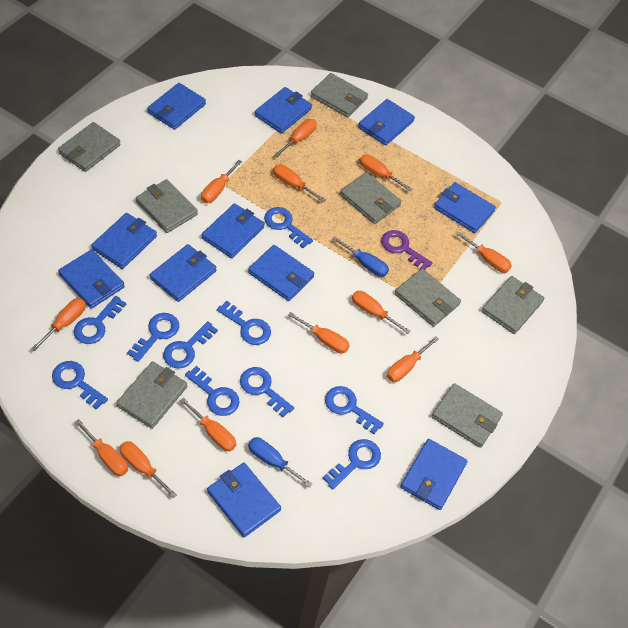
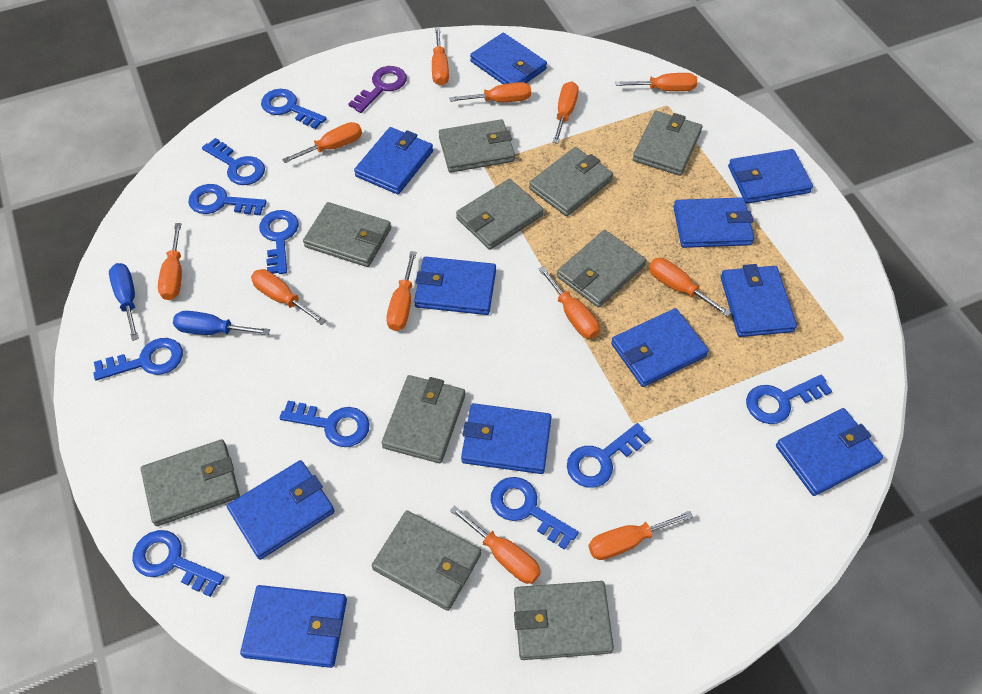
grey wallet: [58,122,121,172] [116,361,188,429] [136,179,198,233] [310,73,368,118] [340,172,401,224] [395,268,461,327] [431,383,503,448] [482,276,544,334] = 8 -> [141,439,240,526] [303,202,391,267] [372,510,481,611] [381,375,465,463] [439,119,515,173] [456,179,544,250] [514,581,614,660] [529,147,613,216] [557,230,646,308] [633,111,702,176] = 10

